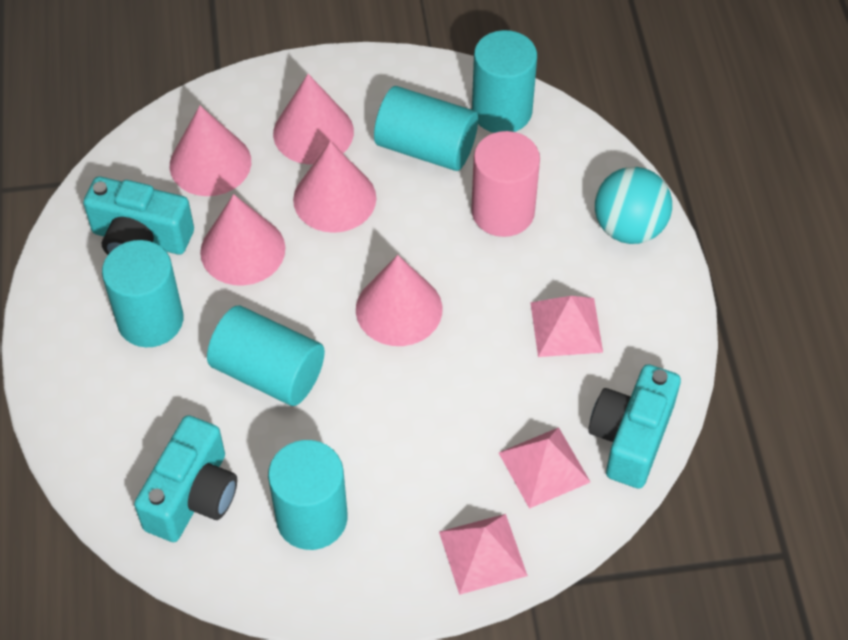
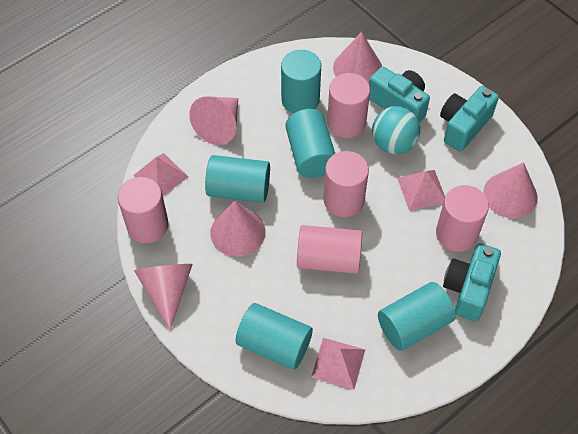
pink cylinder: [471,131,540,237] = 1 -> [118,177,169,243] [297,225,362,274] [324,151,369,217] [327,73,370,138] [436,185,489,252] = 5

